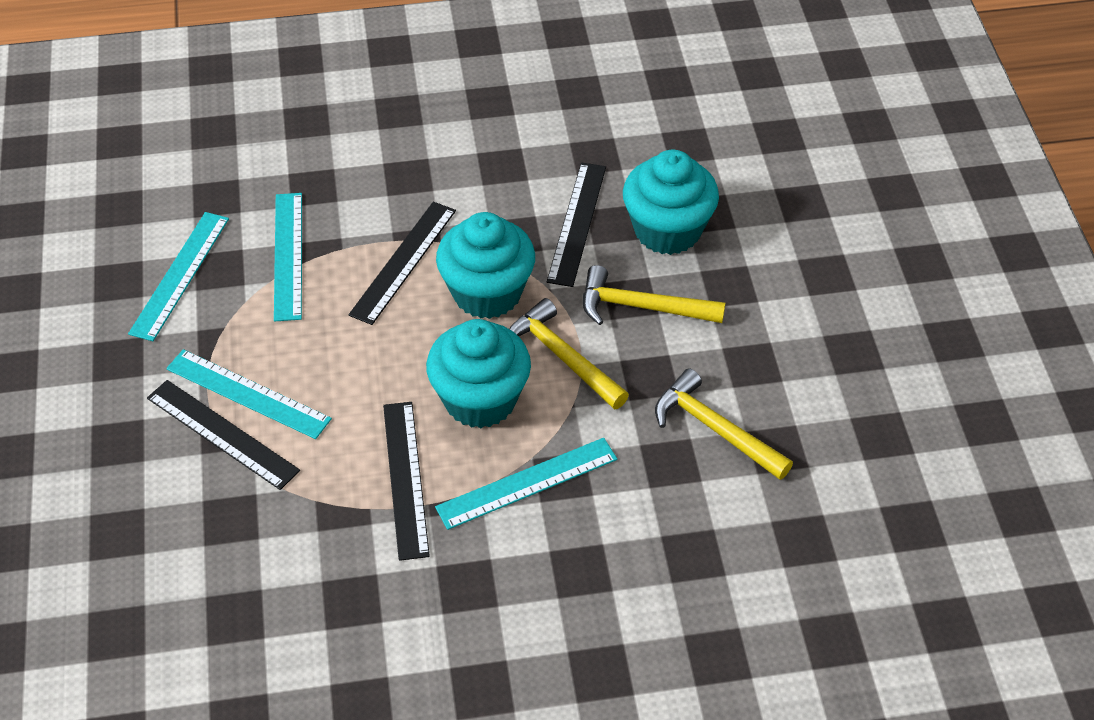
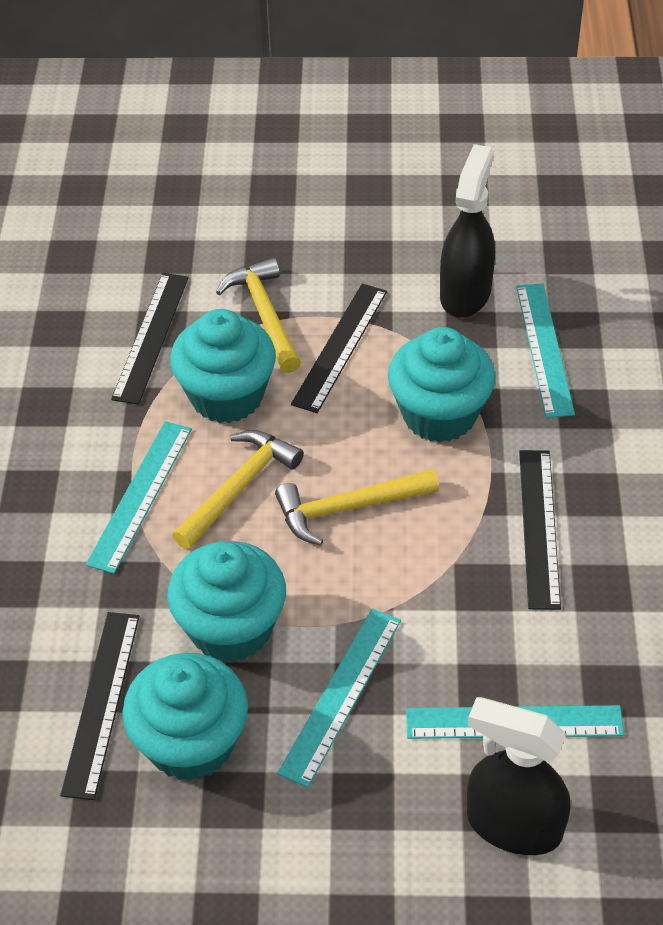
black spray bottle: none = 0 -> [440,144,495,318] [467,697,571,855] = 2
turquoise cupcake: [426,319,531,428] [436,212,535,319] [623,150,719,255] = 3 -> [122,653,248,781] [167,541,286,662] [170,309,276,423] [388,327,495,442] = 4

